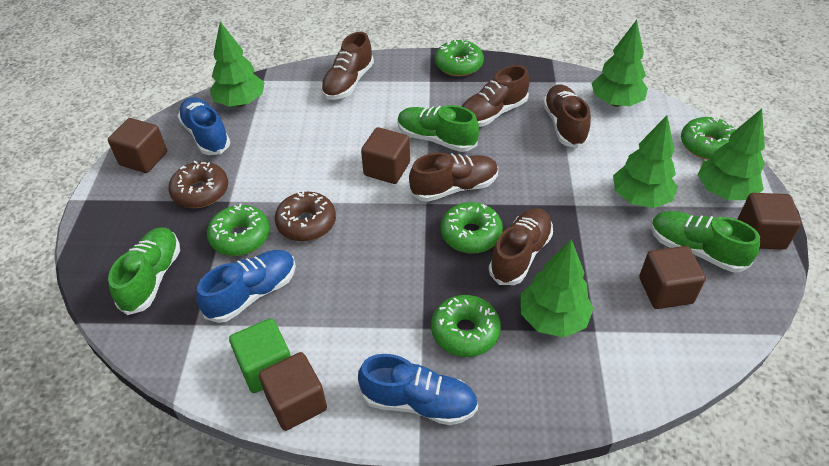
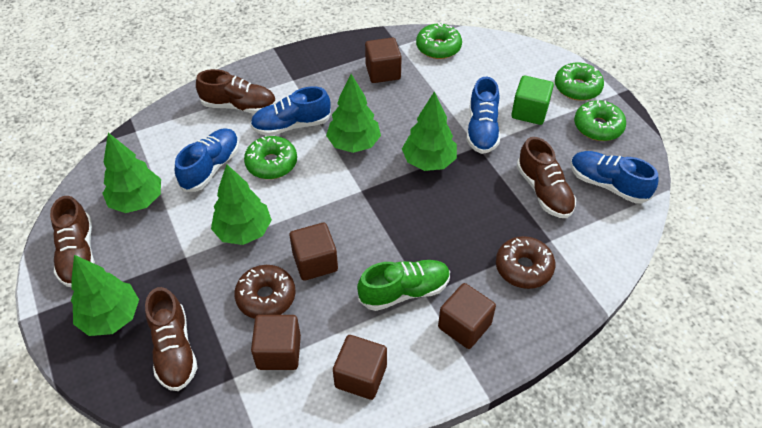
blue shoe: [177,97,230,155] [196,250,296,323] [358,354,478,425] = 3 -> [175,128,239,192] [250,86,331,136] [467,76,500,154] [571,151,659,204] = 4
brown shoe: [321,32,374,100] [409,153,498,202] [462,65,530,127] [489,208,553,285] [543,84,591,148] = 5 -> [50,196,95,287] [145,287,197,391] [196,69,276,114] [517,137,576,218] = 4
green donut: [207,203,270,256] [431,295,501,357] [435,39,484,76] [441,202,503,254] [681,117,736,160] = 5 -> [244,136,297,179] [416,22,462,59] [555,62,604,101] [574,100,626,141] = 4
green shoe: [108,227,180,315] [397,105,479,152] [651,211,760,272] = 3 -> [357,260,450,311] = 1

